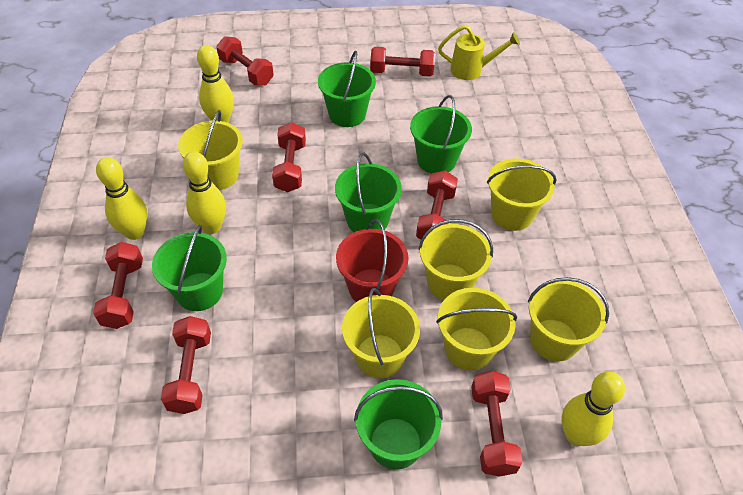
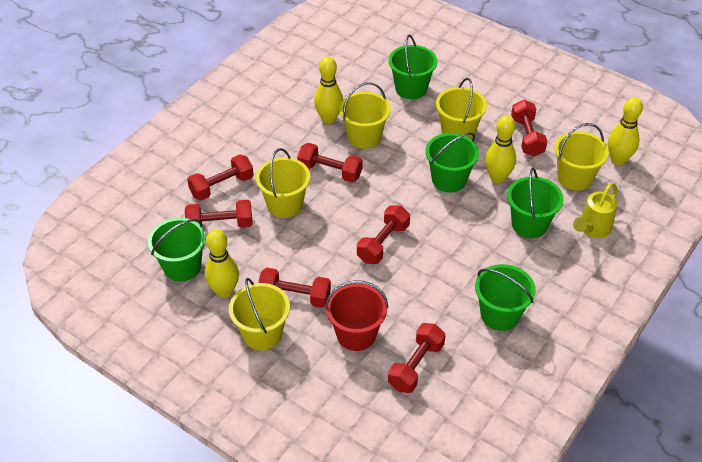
yellow bucket: [178,110,243,190] [342,288,420,378] [418,219,493,300] [436,288,517,370] [487,158,557,231] [528,277,609,361] = 6 -> [229,278,290,351] [256,148,310,218] [339,82,391,149] [436,78,487,140] [555,123,609,191] = 5

